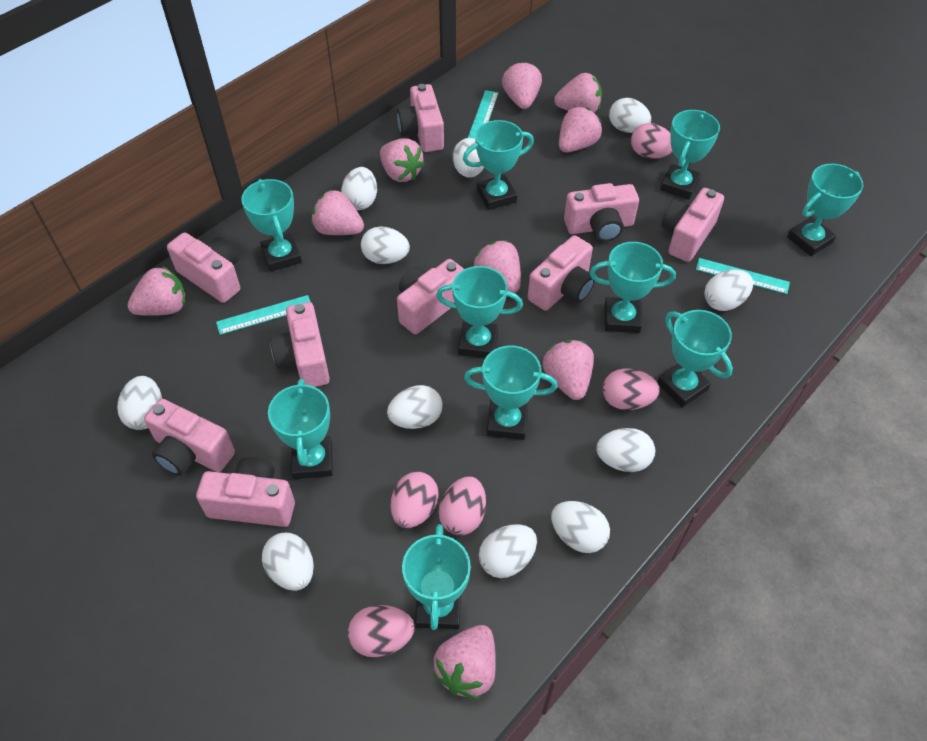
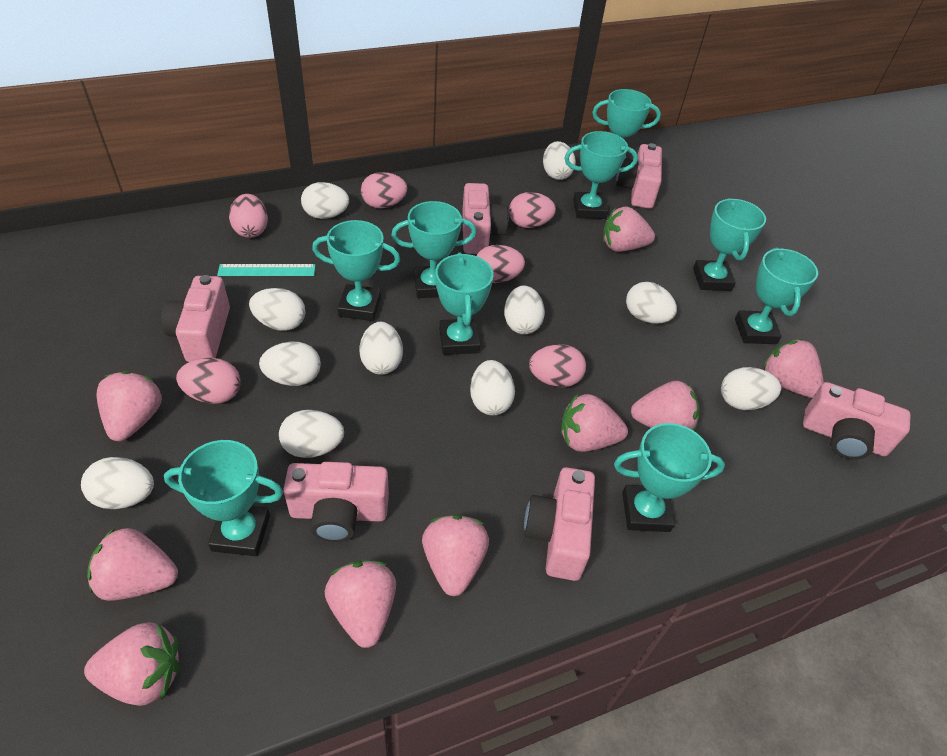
pink camera: [144,399,235,476] [167,232,240,303] [196,457,295,527] [270,302,330,387] [397,84,444,152] [397,259,464,334] [528,235,595,311] [564,183,639,242] [661,188,724,262] = 9 -> [161,275,230,362] [283,462,389,542] [462,183,508,254] [524,467,595,581] [616,143,662,209] [803,382,911,460] = 6
pink egg: [348,605,415,657] [391,472,439,528] [438,476,486,535] [602,368,660,410] [631,123,672,159] = 5 -> [176,358,241,404] [229,194,268,238] [361,172,407,208] [476,245,525,283] [509,192,556,228] [529,344,586,387] = 6
turquoise ruler: [216,295,310,335] [468,90,499,139] [696,258,790,294] = 3 -> [217,264,315,276] = 1
turquoise trophy: [241,179,302,272] [268,379,333,479] [402,524,471,630] [436,266,523,358] [463,120,534,210] [464,346,557,440] [590,242,676,333] [657,310,733,407] [660,110,720,199] [787,164,864,256] = 10 -> [164,440,283,556] [312,220,400,321] [391,201,477,298] [435,253,493,355] [564,131,638,219] [592,89,661,159] [614,423,725,532] [693,198,766,291] [735,247,818,344] = 9

